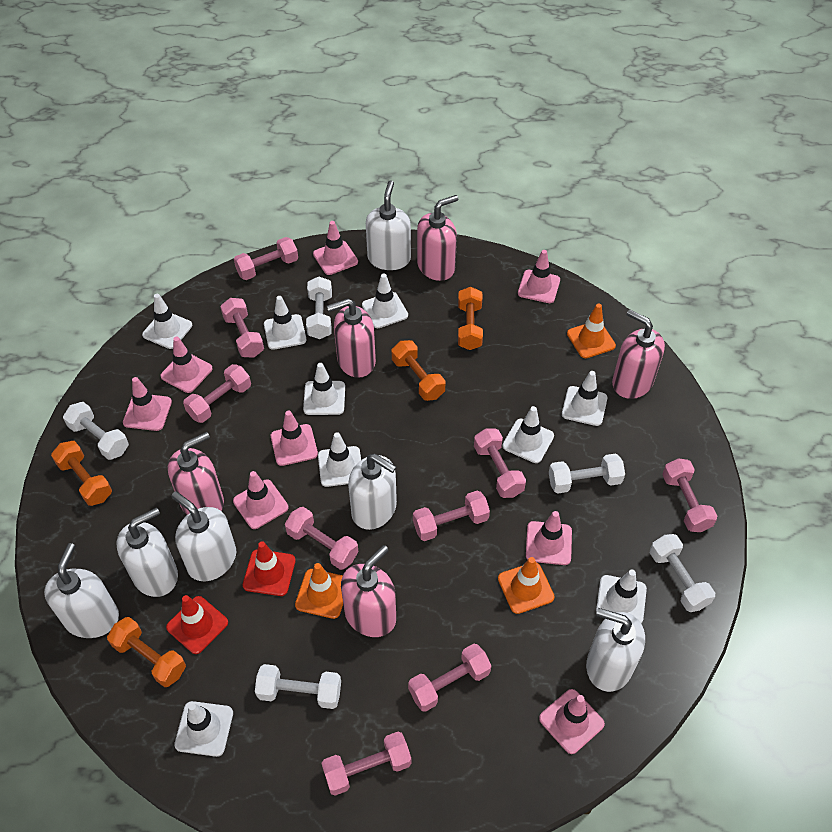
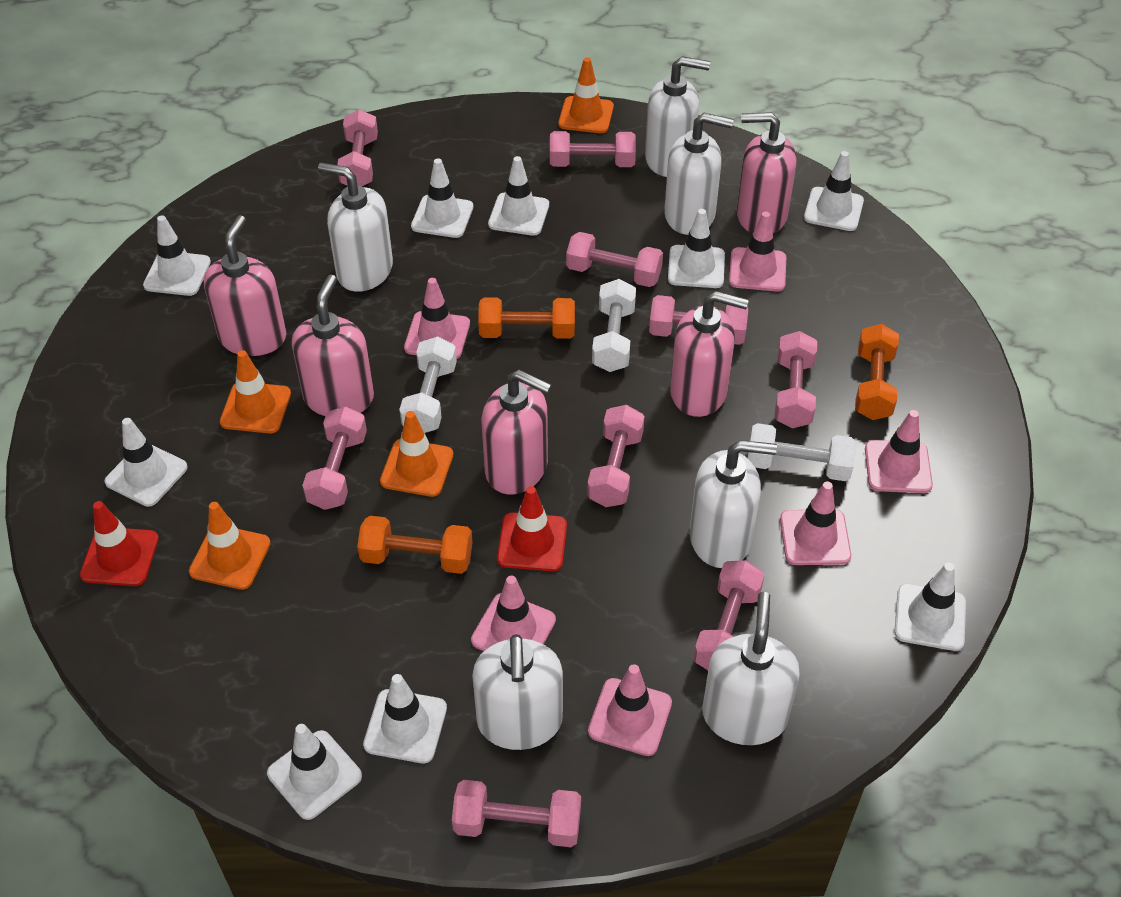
orange dumbbell: [51,441,112,506] [107,617,186,687] [392,340,445,401] [458,287,483,350] = 4 -> [357,516,473,574] [478,297,575,339] [855,324,899,420] = 3
orange traffic cone: [295,563,343,619] [498,557,555,614] [567,303,616,358] = 3 -> [189,502,271,590] [220,350,291,434] [380,411,453,497] [558,57,614,133] = 4
pink traffic cone: [123,377,172,431] [161,337,213,393] [233,471,288,529] [271,410,318,466] [313,221,358,275] [518,250,560,303] [526,511,572,565] [539,689,605,754] = 8 -> [404,278,470,359] [471,576,556,651] [588,664,672,756] [729,212,786,291] [780,481,851,565] [865,410,933,493] = 6
white dumbbell: [63,402,129,460] [255,664,341,709] [306,277,332,339] [549,454,625,494] [650,534,715,612] = 5 -> [399,336,457,433] [592,279,636,372] [748,423,856,481] = 3

